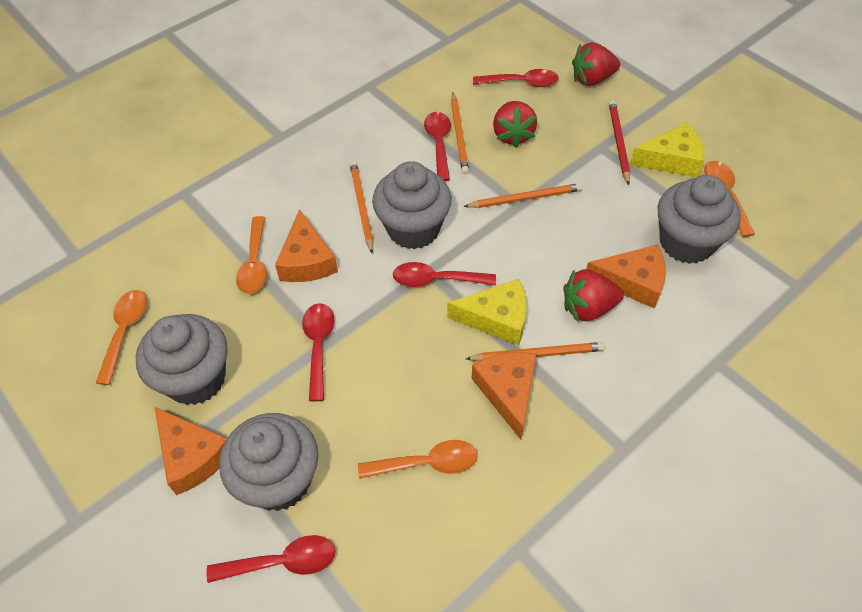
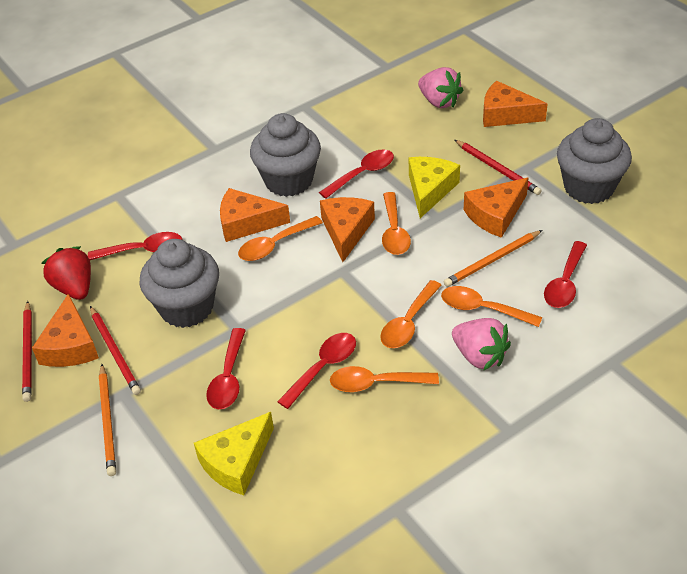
grey cupcake: [136,314,228,405] [219,413,319,511] [372,161,452,249] [658,175,741,264] = 4 -> [139,239,219,328] [250,113,321,197] [557,118,632,204] = 3
orange cheese: [155,407,227,495] [275,209,338,282] [472,352,536,440] [586,245,666,309] = 4 -> [32,294,99,367] [220,188,290,242] [320,197,375,262] [464,178,529,238] [483,81,548,127] = 5
orange pencil: [350,161,373,253] [451,93,469,174] [463,183,583,208] [466,342,605,361] = 4 -> [99,364,116,476] [444,230,542,287] = 2
orange spoon: [96,290,147,385] [236,216,267,294] [358,440,478,479] [704,161,755,237] = 4 -> [238,216,323,261] [330,366,439,392] [380,280,442,348] [382,192,411,255] [441,286,542,327] = 5
pink strawberry: none = 0 -> [418,67,464,108] [452,318,511,371] = 2
red pencil: [609,100,630,185] = 1 -> [22,301,32,402] [90,306,141,395] [455,140,542,195] = 3
red strawberry: [493,101,537,148] [563,269,624,322] [572,42,620,86] = 3 -> [42,246,91,300] = 1

